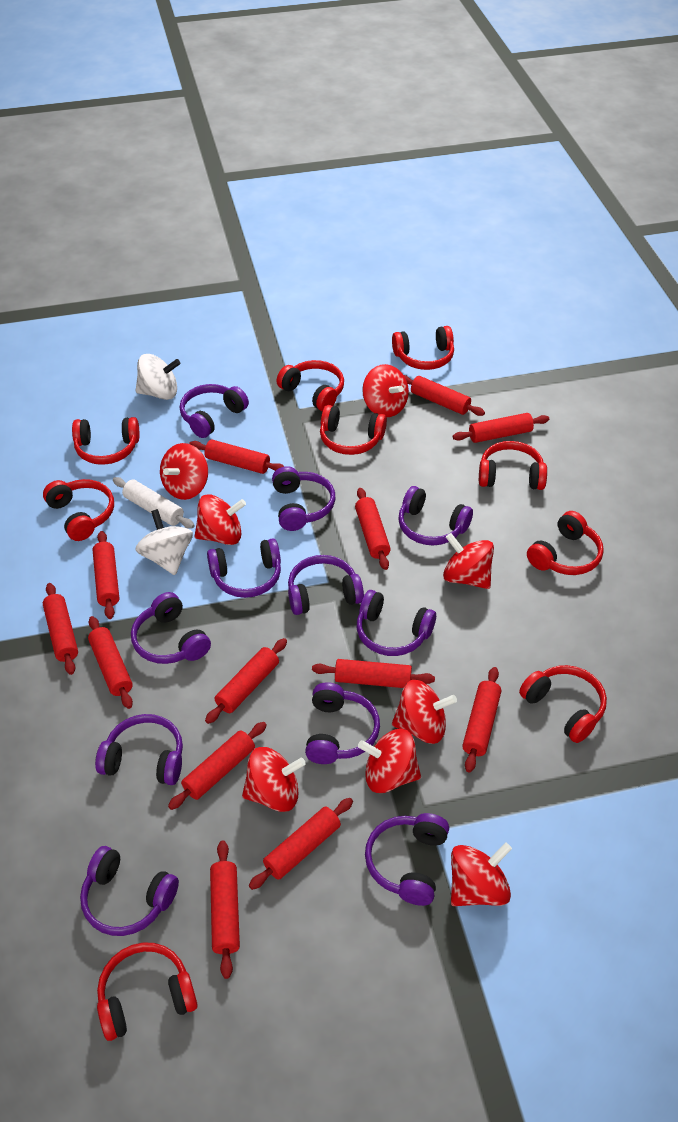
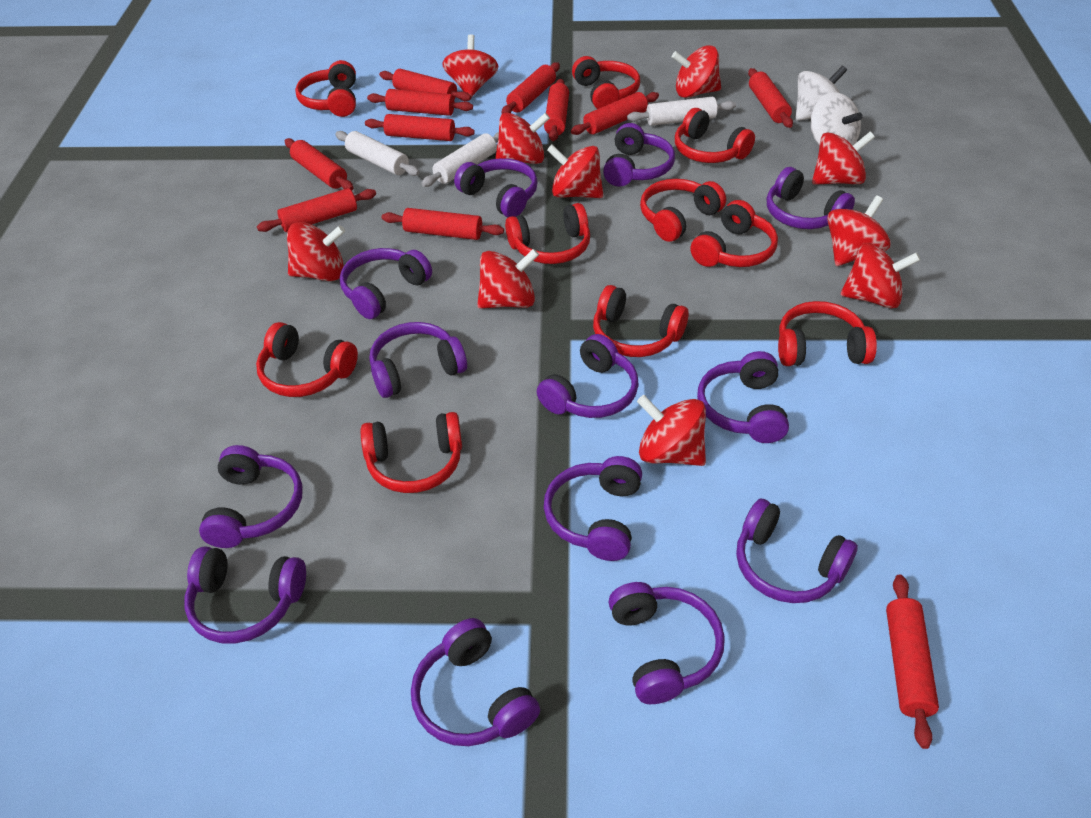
purple headphones: [80,846,179,936] [95,714,183,785] [131,592,211,664] [180,384,249,438] [207,538,281,598] [272,466,335,531] [288,555,364,615] [305,682,380,764] [357,590,436,656] [365,813,449,906] [398,486,473,545] = 11 -> [184,546,306,643] [199,445,303,548] [340,248,432,319] [369,322,467,398] [411,618,540,746] [454,158,538,217] [537,334,639,418] [544,456,642,561] [603,123,675,186] [609,582,725,704] [697,351,789,443] [736,499,858,603] [767,167,855,229] = 13
red headphones: [43,479,114,541] [72,417,139,465] [97,942,198,1041] [277,360,344,411] [320,405,387,455] [392,326,454,370] [479,441,547,490] [519,665,607,743] [527,511,604,575] = 9 -> [256,322,358,397] [295,60,356,117] [361,412,462,493] [505,203,590,264] [572,56,640,109] [593,285,689,357] [640,179,726,242] [675,108,755,163] [690,200,778,267] [778,301,877,366] = 10
red rolling pin: [43,583,78,675] [88,616,133,709] [93,531,119,619] [168,722,267,810] [189,440,284,474] [205,638,287,724] [210,840,240,979] [249,798,353,890] [312,659,435,688] [355,488,391,570] [404,375,485,416] [453,413,549,443] [462,667,501,773] = 13 -> [257,188,376,232] [285,138,353,191] [365,114,475,141] [367,89,473,116] [379,69,471,101] [382,208,504,240] [501,62,560,114] [544,79,569,141] [571,92,659,135] [748,68,793,128] [886,575,939,749] = 11
red spinning top: [160,443,208,500] [194,494,246,545] [242,747,306,812] [358,729,421,793] [362,364,409,417] [392,680,457,744] [443,533,494,589] [451,842,512,906] = 8 -> [287,222,345,281] [442,34,498,97] [477,249,539,309] [495,112,550,164] [547,145,603,198] [637,395,706,466] [672,45,721,98] [812,131,875,185] [827,196,890,266] [841,243,920,308] = 10
white rolling pin: [113,477,194,528] = 1 -> [335,131,420,176] [421,132,499,187] [627,97,736,126] = 3

